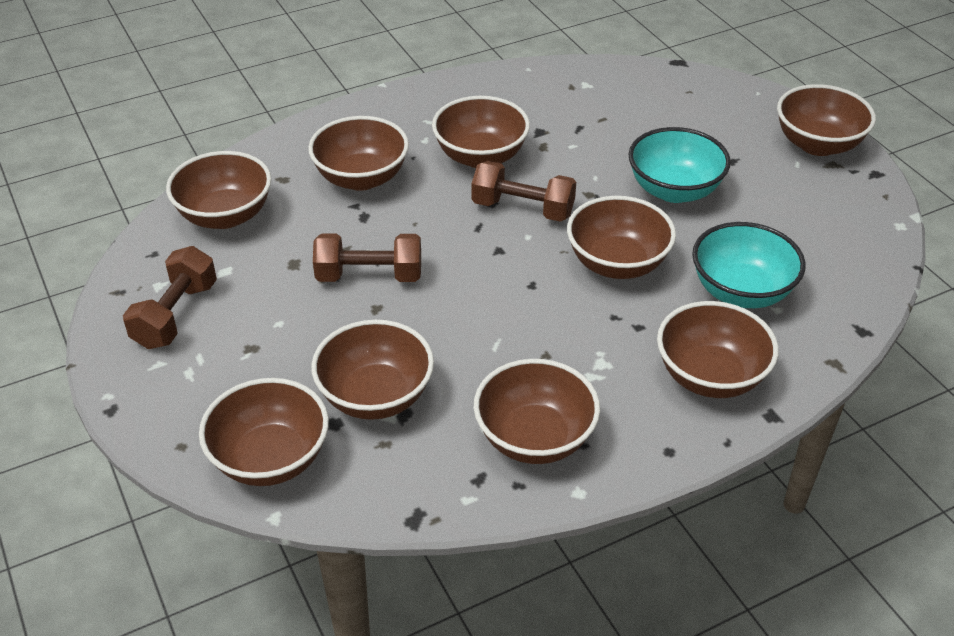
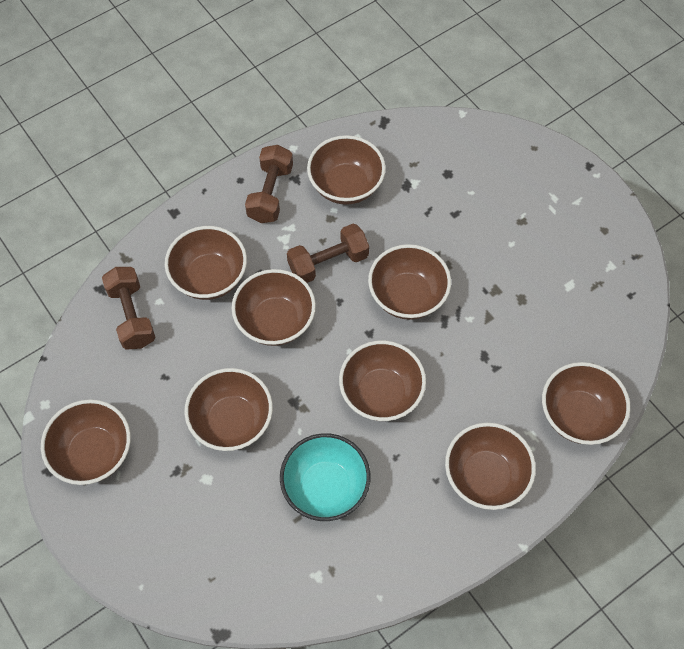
turquoise bowl: [628,127,731,203] [692,222,806,308] = 2 -> [280,433,370,521] = 1

